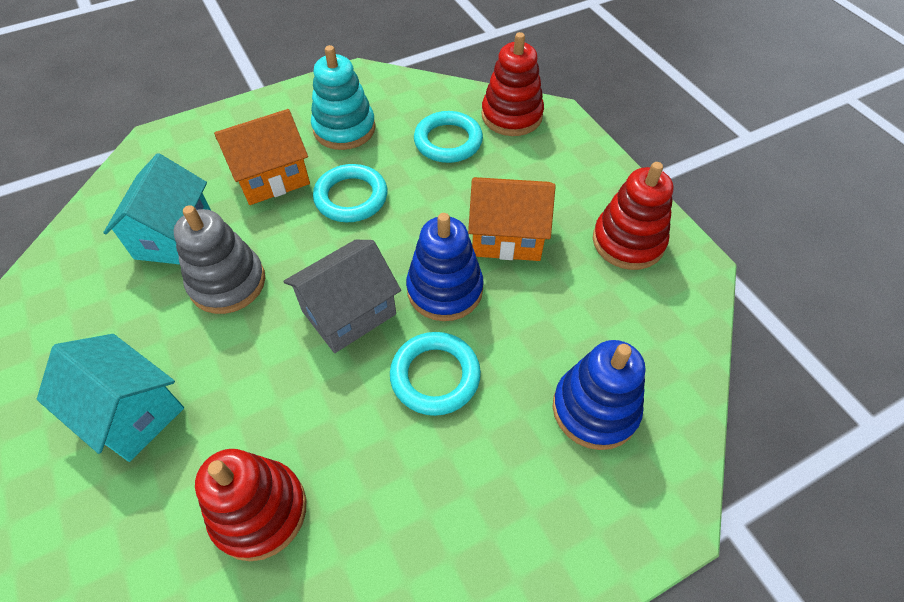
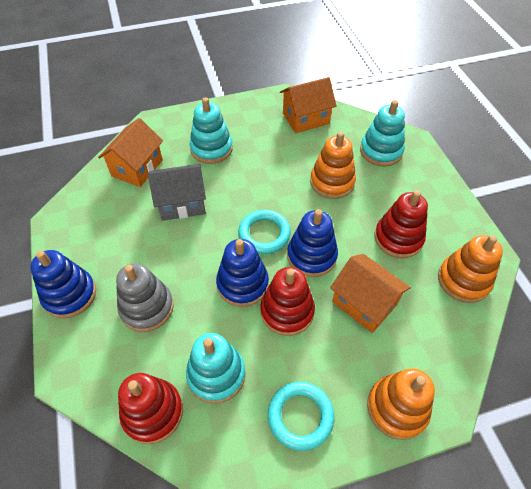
blue stacking toy: [406,213,484,321] [553,340,645,450] = 2 -> [30,250,96,318] [216,239,269,307] [287,209,338,277] = 3
orange house: [214,109,310,205] [468,177,556,261] = 2 -> [98,118,163,187] [280,77,337,133] [330,254,411,333] = 3
orange stacking toy: none = 0 -> [310,132,356,199] [367,368,435,440] [438,235,503,303] = 3
turquoise house: [37,334,184,462] [103,153,211,265] = 2 -> none = 0
turquoise ring: [313,164,387,222] [390,332,481,416] [414,111,483,163] = 3 -> [238,210,291,254] [268,382,334,451] = 2
turquoise stacking toy: [311,45,376,150] = 1 -> [186,333,245,404] [190,97,233,164] [360,100,405,166] = 3

